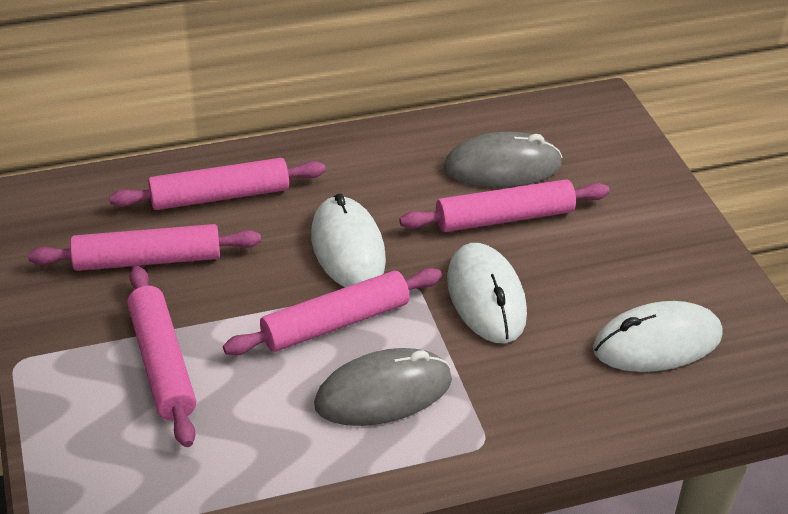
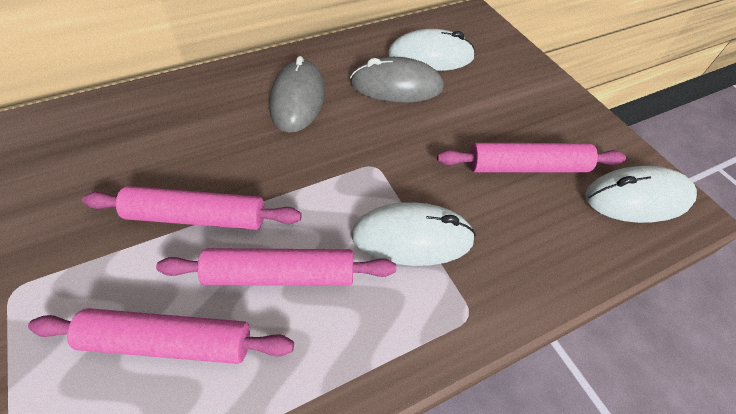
pink rolling pin: [28,224,261,271] [109,158,326,210] [127,266,196,447] [223,268,442,355] [399,179,610,232] = 5 -> [28,308,294,364] [82,186,301,230] [156,248,396,286] [437,143,626,172] = 4

